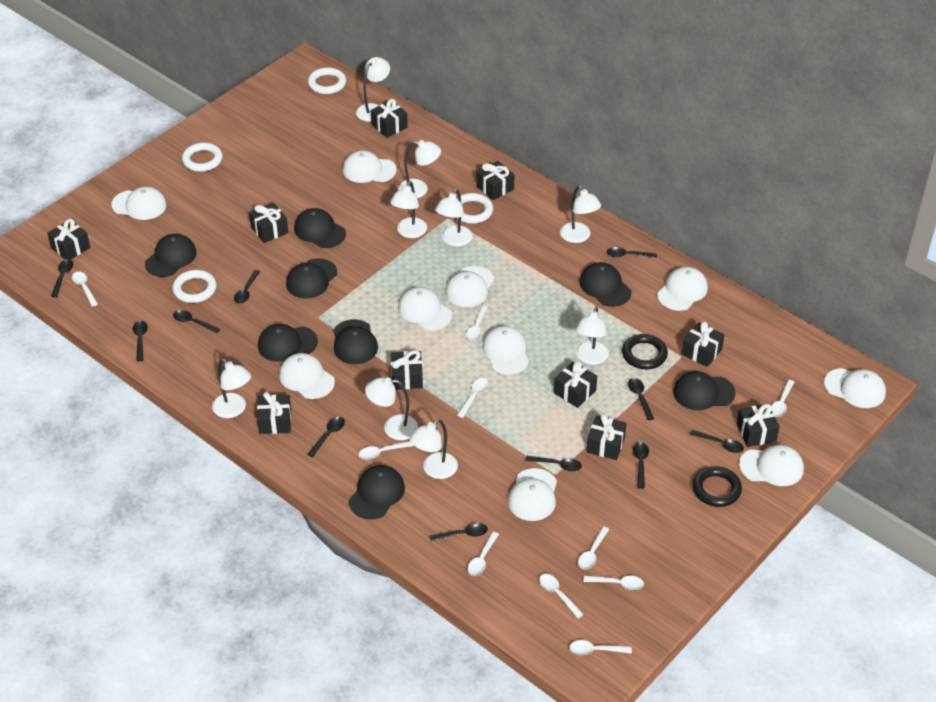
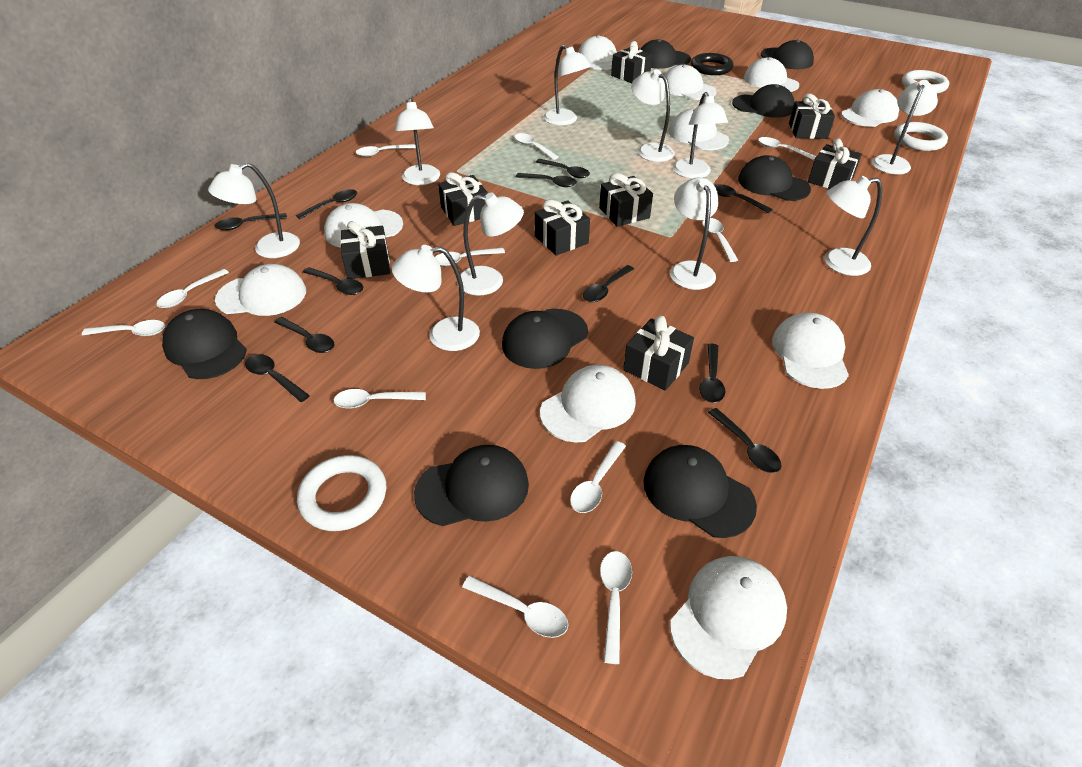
black gift: [47,219,90,260] [249,203,288,243] [257,392,291,434] [371,99,408,138] [391,350,423,390] [476,161,514,200] [554,361,597,408] [586,414,626,460] [682,321,724,367] [736,404,780,447] = 10 -> [340,221,390,279] [438,172,488,226] [535,200,590,256] [599,173,653,227] [611,41,652,83] [623,316,694,391] [789,94,835,139] [808,139,862,189] = 8
black ring: [622,334,668,369] [693,466,742,507] = 2 -> [691,53,733,75] = 1
white lamp: [212,359,251,418] [356,57,390,122] [365,378,418,440] [390,181,427,238] [398,140,441,198] [410,419,458,479] [435,189,473,247] [560,186,601,243] [575,306,609,365] = 9 -> [208,163,300,258] [392,245,480,351] [395,98,440,185] [457,192,524,296] [544,45,591,125] [631,69,675,162] [670,178,719,290] [673,92,728,179] [825,176,882,276] [872,80,938,175] = 10
white ring: [172,270,217,303] [182,143,223,172] [308,67,346,94] [456,193,493,224] = 4 -> [297,455,386,531] [894,122,948,151] [902,70,949,94] = 3
white spoon: [72,272,98,307] [359,441,414,460] [457,378,489,418] [466,306,487,341] [467,532,499,576] [539,574,584,618] [569,640,632,655] [578,526,609,570] [583,576,644,590] [771,380,794,417] = 10 -> [82,320,165,336] [157,269,229,308] [334,389,426,409] [356,144,416,157] [435,247,505,266] [462,576,568,638] [515,133,558,160] [570,441,626,513] [600,551,632,664] [702,218,738,262] [758,137,816,160] = 11

